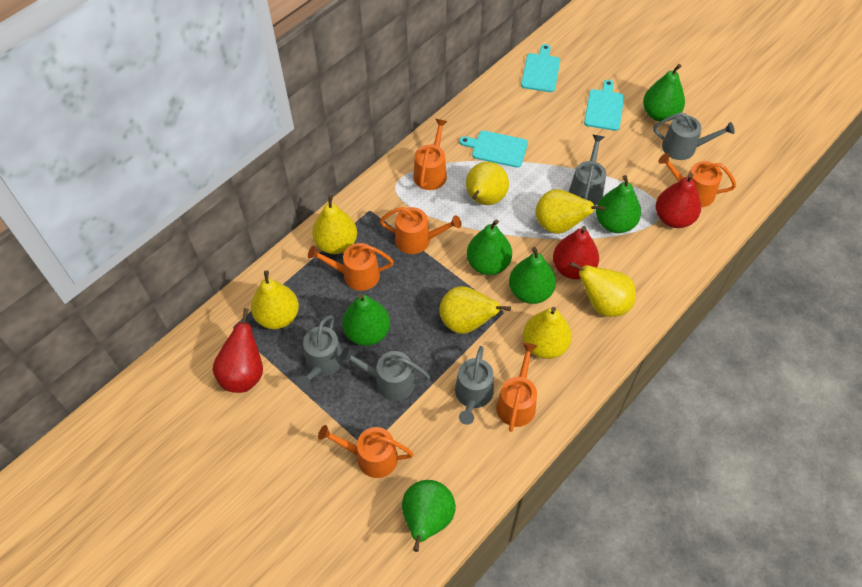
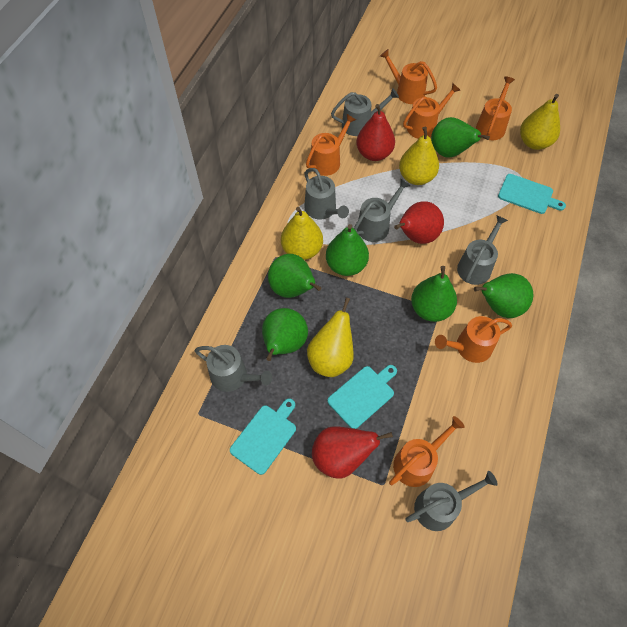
grey watering can: [296,315,343,390] [340,347,430,401] [455,346,494,425] [569,134,606,206] [654,112,735,160] = 5 -> [195,345,272,392] [304,168,349,219] [331,88,399,136] [354,179,411,242] [405,471,498,531] [457,215,508,285] = 6
yellow pear: [251,271,299,329] [312,195,357,254] [439,286,511,334] [466,162,509,205] [523,307,572,359] [535,189,605,234] [570,261,636,317] = 7 -> [281,207,323,260] [307,298,354,377] [399,127,439,185] [520,94,560,150] = 4

